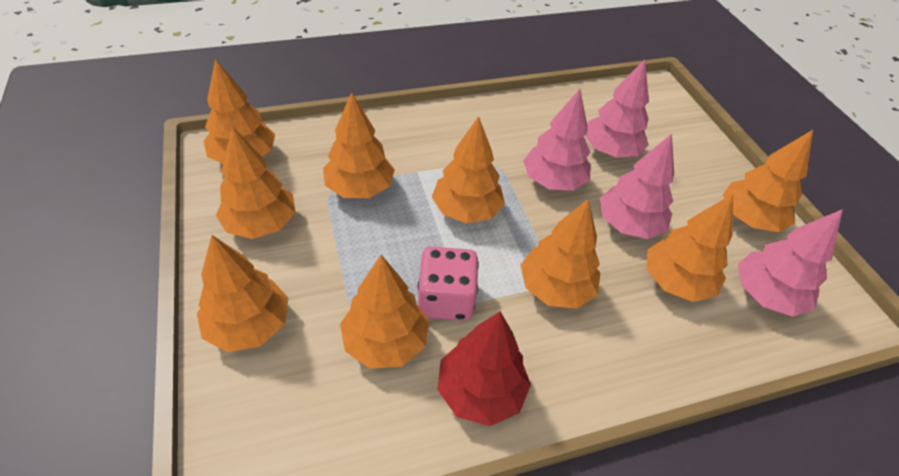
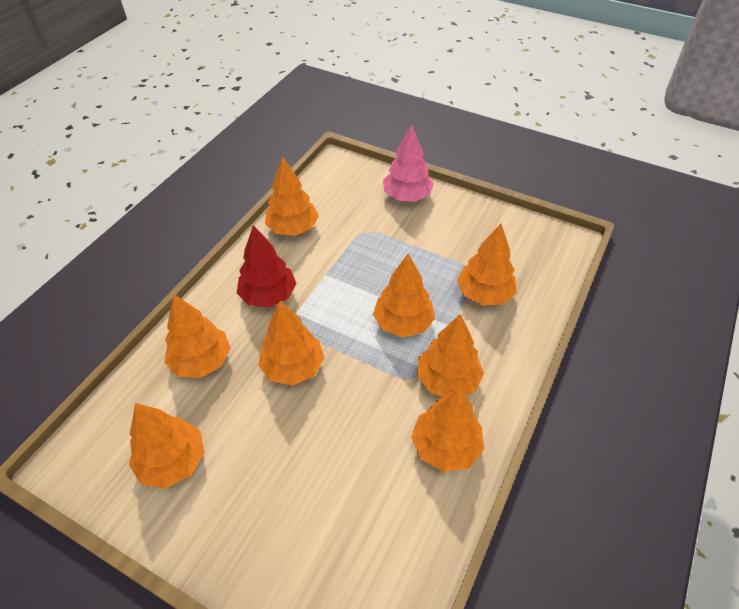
orange tree: [197,235,288,352] [204,59,275,164] [216,127,296,239] [323,92,395,198] [340,255,429,368] [432,116,505,223] [521,199,600,309] [647,194,733,302] [723,130,813,232] = 9 -> [129,403,205,489] [164,294,231,378] [258,301,324,386] [265,157,319,236] [373,254,435,337] [411,386,484,472] [417,314,484,396] [457,224,517,305] = 8
pink dice: [418,247,479,321] = 1 -> none = 0
pink tree: [523,89,591,191] [585,59,649,158] [600,134,674,239] [738,209,843,317] = 4 -> [383,124,434,202] = 1

